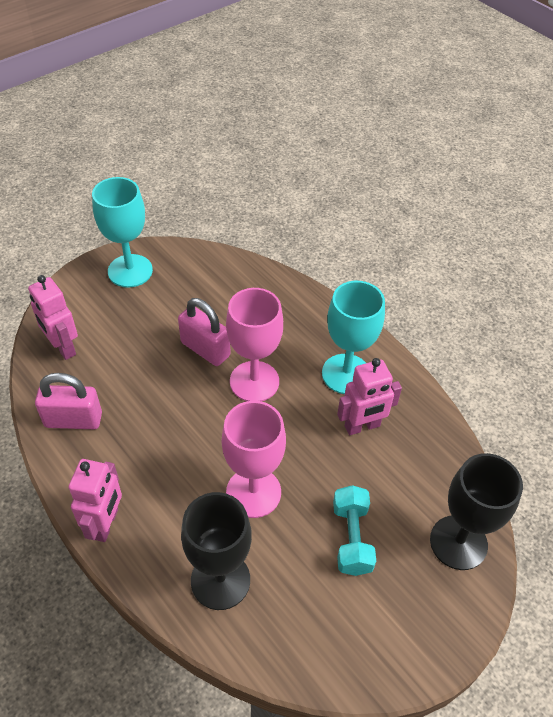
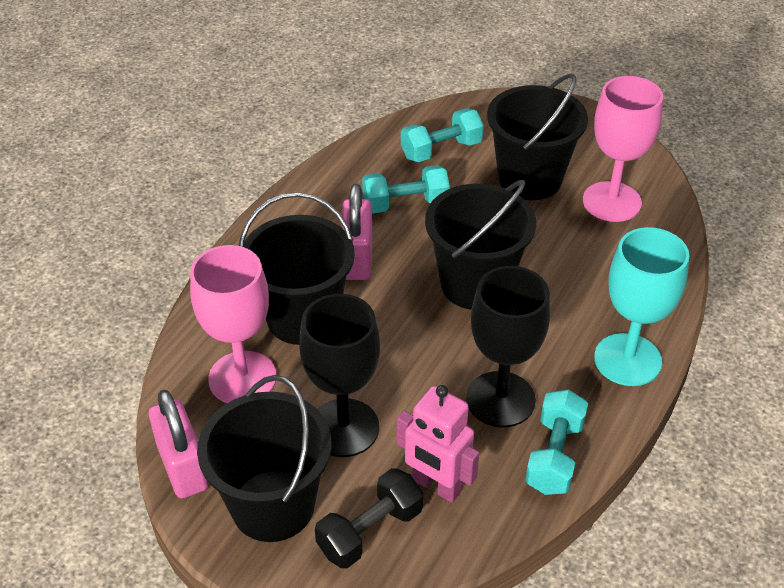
black bucket: none = 0 -> [197,375,332,542] [239,192,355,345] [425,180,536,310] [487,73,588,200] = 4
black dumbbell: none = 0 -> [315,468,423,568] = 1
pink robot: [28,275,78,360] [68,459,122,542] [337,358,402,435] = 3 -> [397,385,479,503] = 1
turquoise dumbbell: [333,485,376,576] = 1 -> [362,165,450,213] [401,108,484,162] [525,389,588,495] = 3
turquoise goblet: [92,177,153,288] [322,281,385,394] = 2 -> [594,227,689,386] = 1

